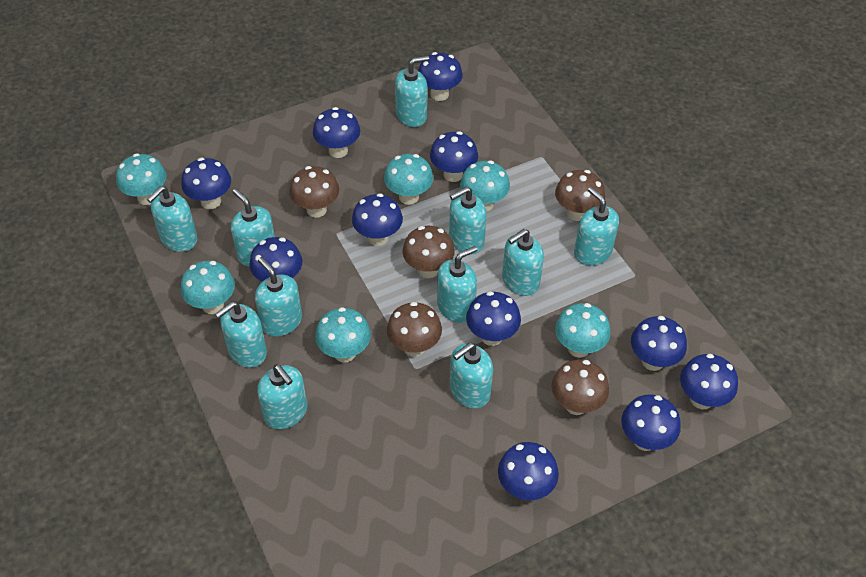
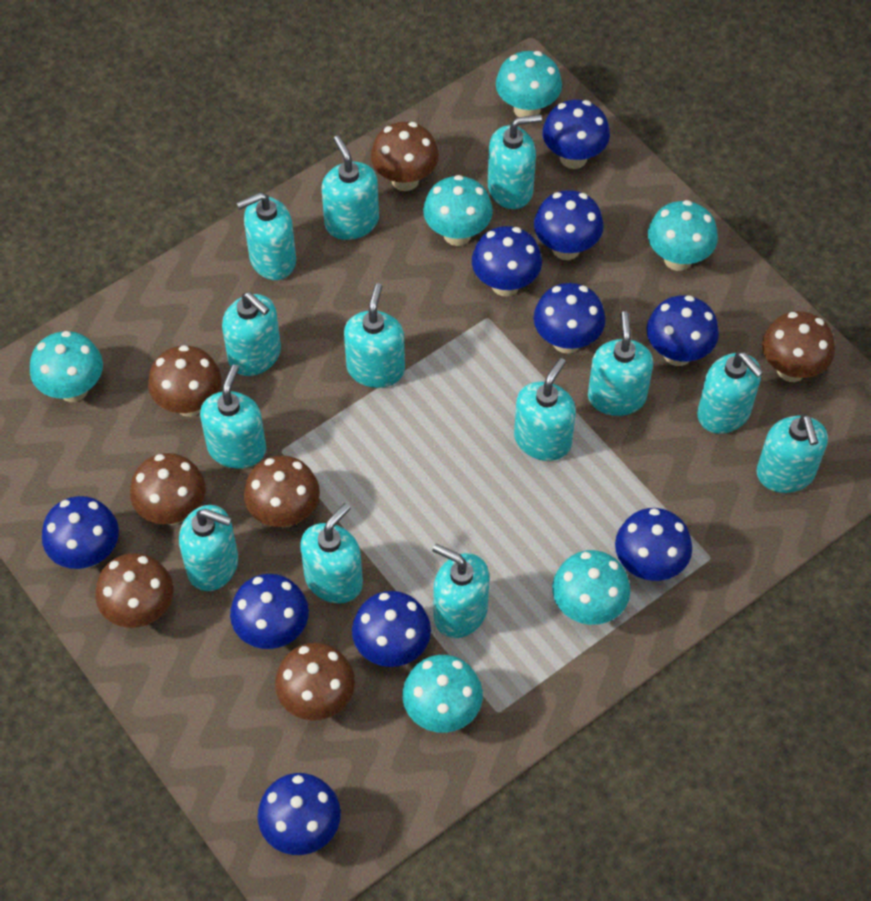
blue mushroom: [181,158,231,209] [249,237,302,282] [313,107,360,158] [352,193,403,246] [418,52,463,101] [430,131,478,182] [466,291,521,346] [498,442,559,500] [621,394,681,451] [631,316,687,371] [680,354,738,409] = 11 -> [42,496,119,569] [230,574,309,649] [258,773,341,855] [352,591,431,667] [472,226,542,296] [534,190,604,260] [534,283,605,354] [542,100,610,169] [615,508,692,581] [647,295,719,366] = 10
brown mushroom: [289,166,339,218] [387,302,442,357] [402,226,455,278] [552,359,609,415] [555,170,605,221] = 5 -> [95,553,174,628] [130,453,206,525] [148,345,222,417] [244,455,320,527] [275,643,355,720] [371,122,439,191] [762,311,835,382] = 7
turquoise soap dispenser: [147,186,198,252] [215,301,267,368] [231,189,275,267] [255,257,302,336] [257,365,307,429] [395,55,429,127] [437,246,477,323] [449,187,487,255] [450,343,493,409] [502,229,544,296] [574,187,619,266] = 11 -> [179,505,238,591] [200,365,266,469] [222,292,281,376] [237,192,296,280] [300,503,363,604] [322,136,379,240] [344,283,405,388] [432,544,490,638] [488,114,542,209] [514,358,576,461] [588,311,653,416] [697,352,764,434] [756,414,828,493] = 13

